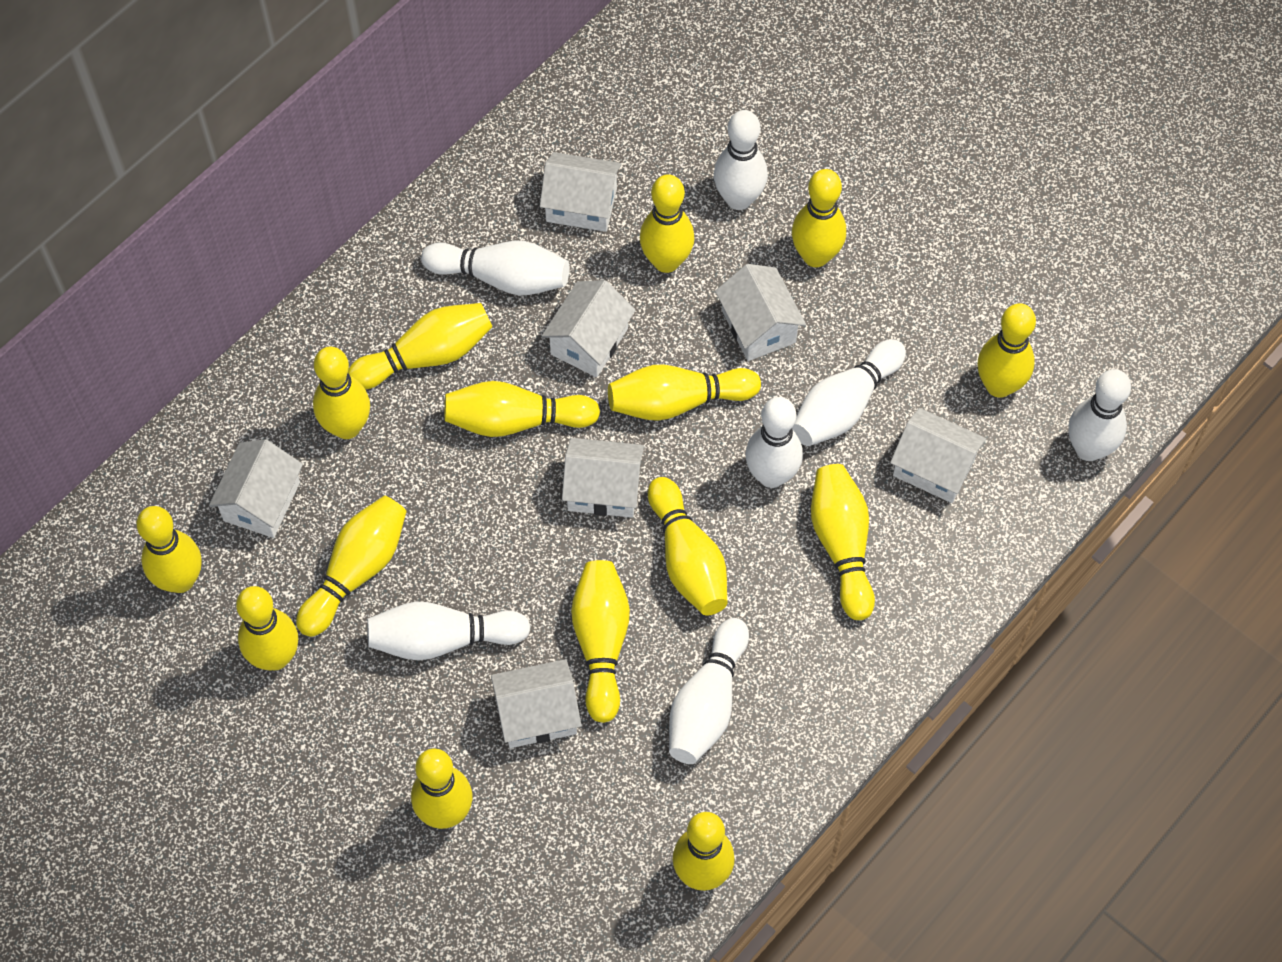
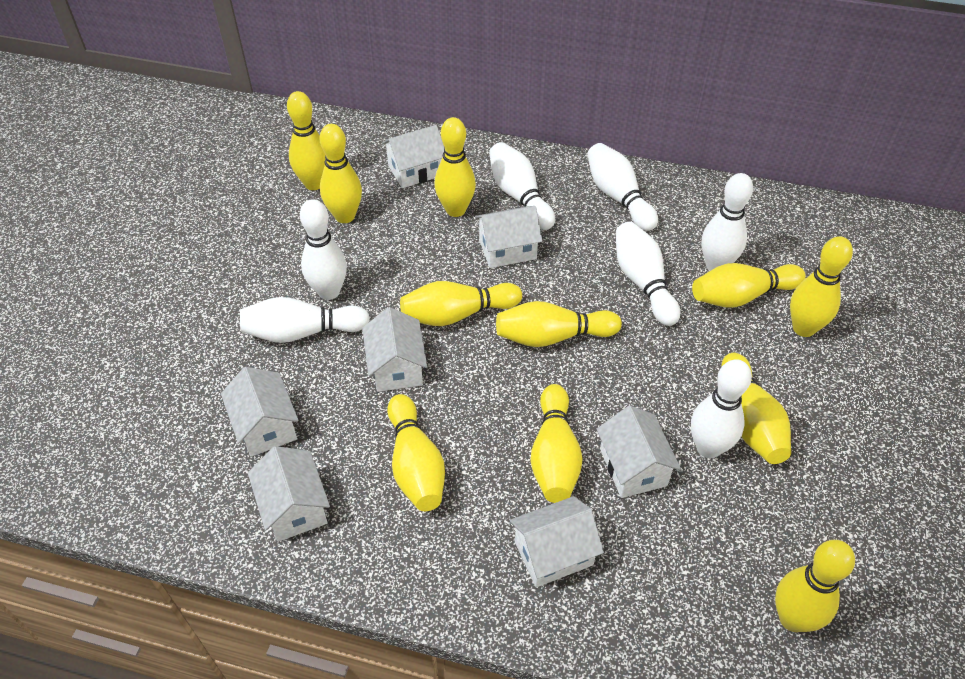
yellow bowling pin: [136,506,202,593] [236,586,298,670] [296,495,407,637] [313,347,370,439] [348,303,492,389] [411,749,472,829] [444,381,600,437] [571,560,630,723] [608,365,761,421] [640,174,695,273] [648,477,727,615] [673,812,735,891] [792,169,846,267] [811,464,875,620] [978,303,1036,398] = 15 -> [287,91,326,190] [320,124,362,223] [387,394,445,511] [400,281,522,326] [434,117,476,217] [496,301,622,347] [530,384,583,503] [692,263,806,308] [721,353,791,464] [775,540,855,632] [790,236,853,337] = 11

